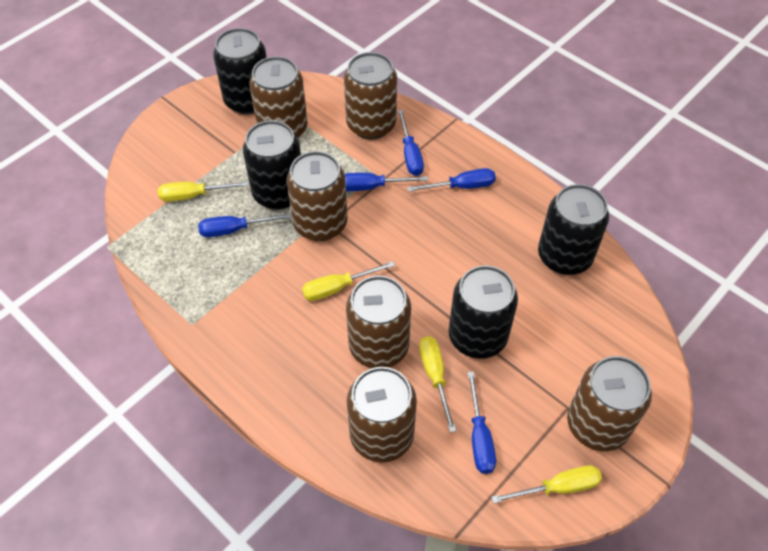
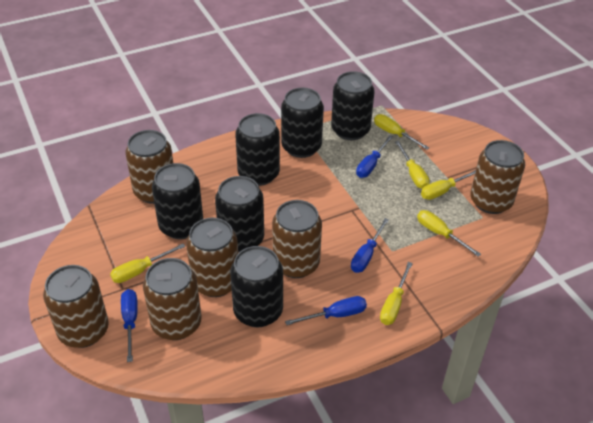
black can: [213,28,267,115] [243,120,301,210] [448,265,518,359] [538,184,609,275] = 4 -> [152,163,203,239] [215,176,264,253] [230,246,283,327] [235,113,280,186] [281,88,324,158] [331,71,375,140] = 6
blue screwdriver: [198,213,292,237] [345,173,428,191] [398,110,424,176] [407,168,496,192] [467,371,496,474] = 5 -> [121,289,138,362] [285,296,367,325] [351,218,389,273] [356,135,393,178] = 4
yellow screwdriver: [158,181,249,202] [302,261,395,301] [419,336,456,433] [491,465,602,504] = 4 -> [110,244,185,283] [374,114,429,150] [380,262,413,325] [395,141,430,189] [417,210,481,257] [421,170,476,200] = 6

